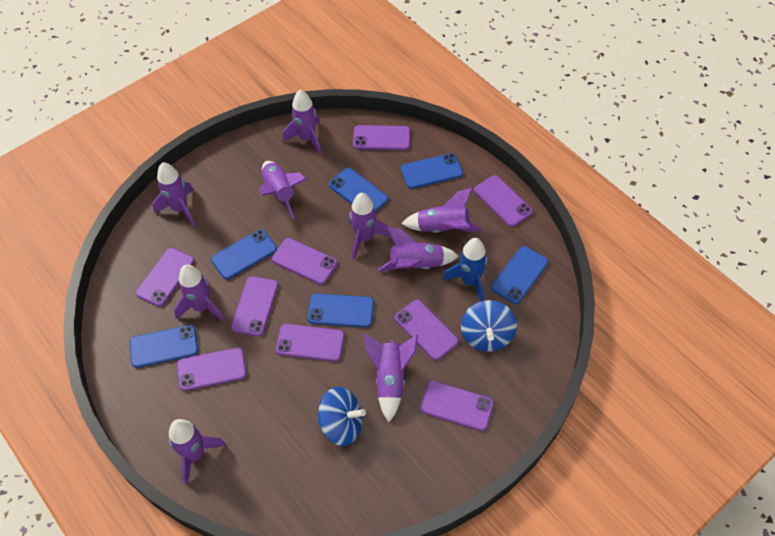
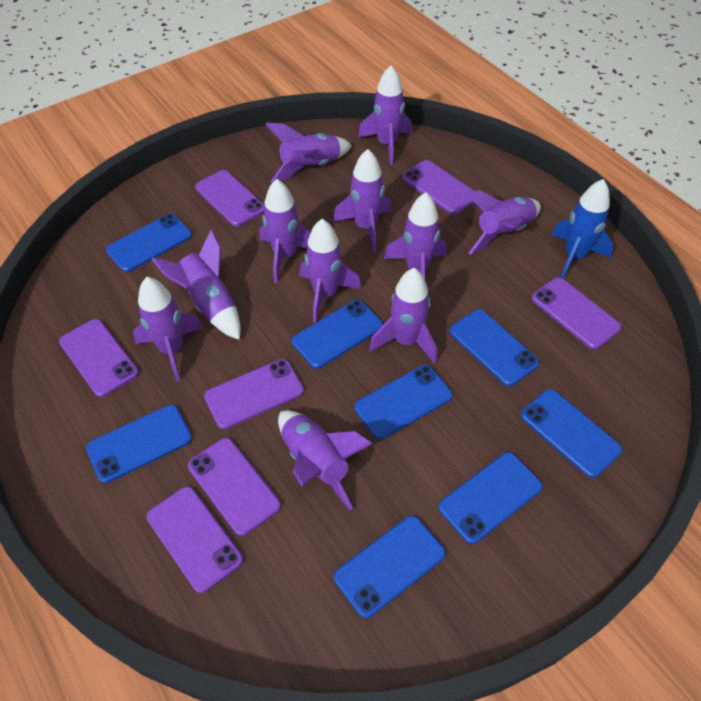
blue phone: [130,325,198,368] [211,229,277,280] [307,293,374,327] [329,168,388,212] [401,153,463,189] [491,246,548,304] = 6 -> [86,404,192,483] [106,214,192,272] [292,300,383,369] [334,515,446,618] [354,365,453,440] [438,452,543,544] [449,309,539,386] [520,389,622,478] = 8
blue spinning top: [317,387,366,446] [461,300,517,352] = 2 -> none = 0
purple phone: [136,248,194,307] [177,347,247,391] [231,276,278,336] [272,238,338,285] [276,324,345,362] [353,125,410,150] [395,299,459,361] [420,381,494,431] [474,175,533,227] = 9 -> [59,319,139,397] [146,486,243,593] [188,438,281,536] [195,170,265,227] [204,359,304,429] [402,160,474,215] [531,277,622,349] = 7
purple rocket: [153,162,195,226] [169,419,226,485] [174,265,224,322] [260,161,307,219] [283,90,322,155] [348,193,390,260] [364,333,418,422] [378,227,459,271] [401,188,482,233] = 9 -> [133,277,203,381] [151,230,241,340] [259,179,311,283] [266,123,352,183] [278,410,373,510] [300,219,361,323] [333,149,391,252] [358,65,412,165] [369,268,437,364] [384,192,446,280] [466,190,541,255] = 11

